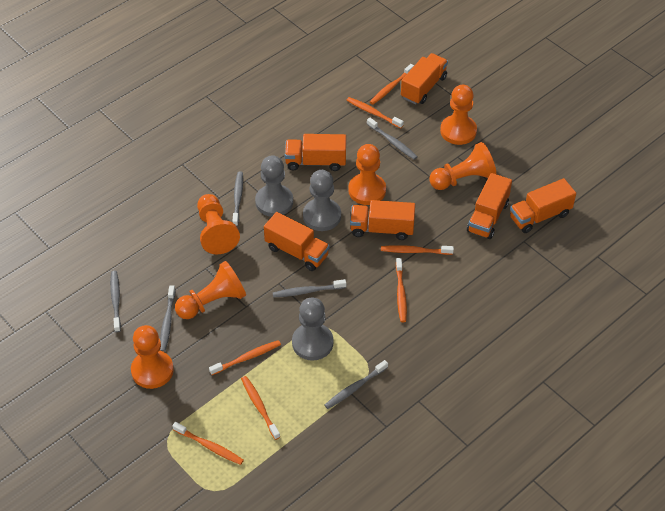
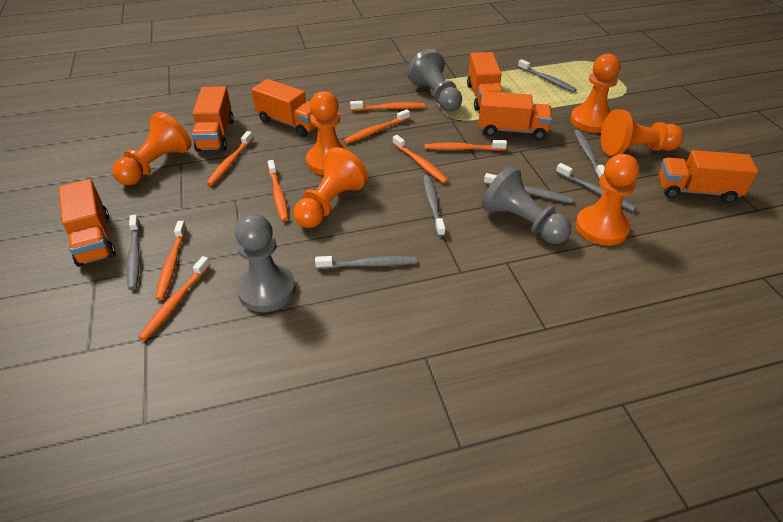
grey toothbrush: [110,271,121,332] [160,285,175,352] [232,171,243,226] [273,279,346,297] [324,360,388,409] [367,118,418,160] = 6 -> [127,214,140,290] [315,256,417,269] [423,175,445,237] [484,173,573,203] [518,59,577,92] [556,163,637,211] [574,130,605,180] = 7
orange toothbrush: [172,422,244,465] [209,340,281,375] [241,376,280,440] [347,97,404,128] [370,64,414,105] [381,245,454,255] [396,258,407,322] = 7 -> [139,256,210,341] [155,221,187,300] [206,131,253,186] [268,160,289,221] [343,109,410,144] [350,101,425,111] [393,135,448,183] [424,140,507,151] = 8

